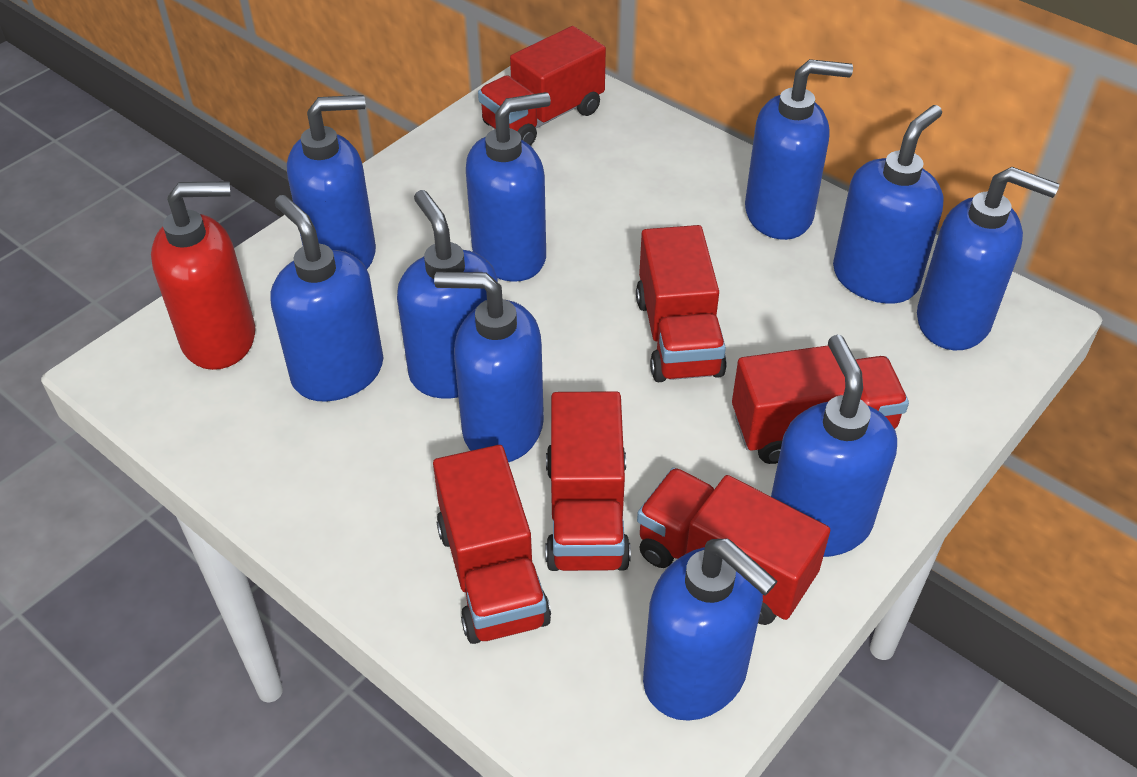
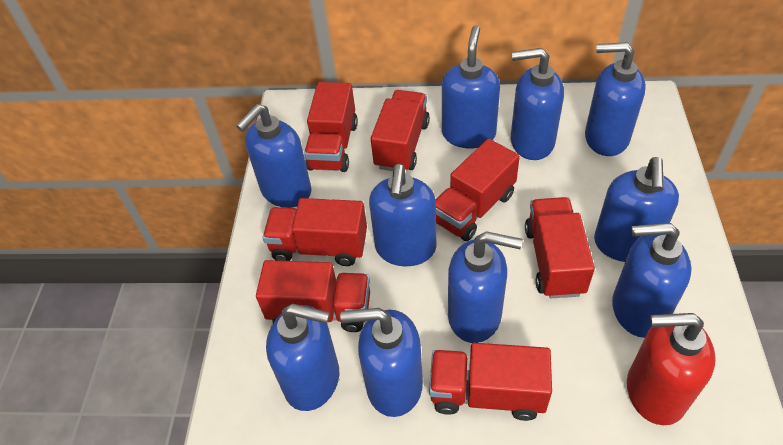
red truck: [433,445,551,644] [478,26,606,146] [545,391,631,571] [636,225,727,382] [637,468,830,625] [732,346,909,464] = 6 -> [256,260,370,332] [263,198,367,266] [304,82,358,172] [371,90,430,171] [429,343,552,421] [436,139,520,241] [525,197,595,298] = 7

